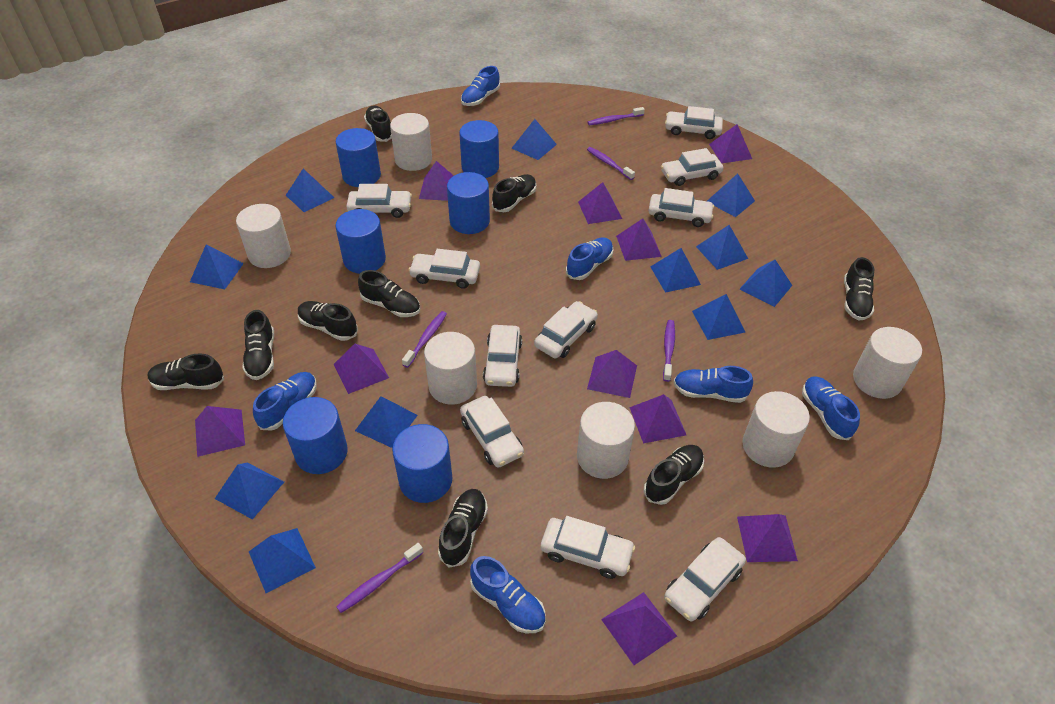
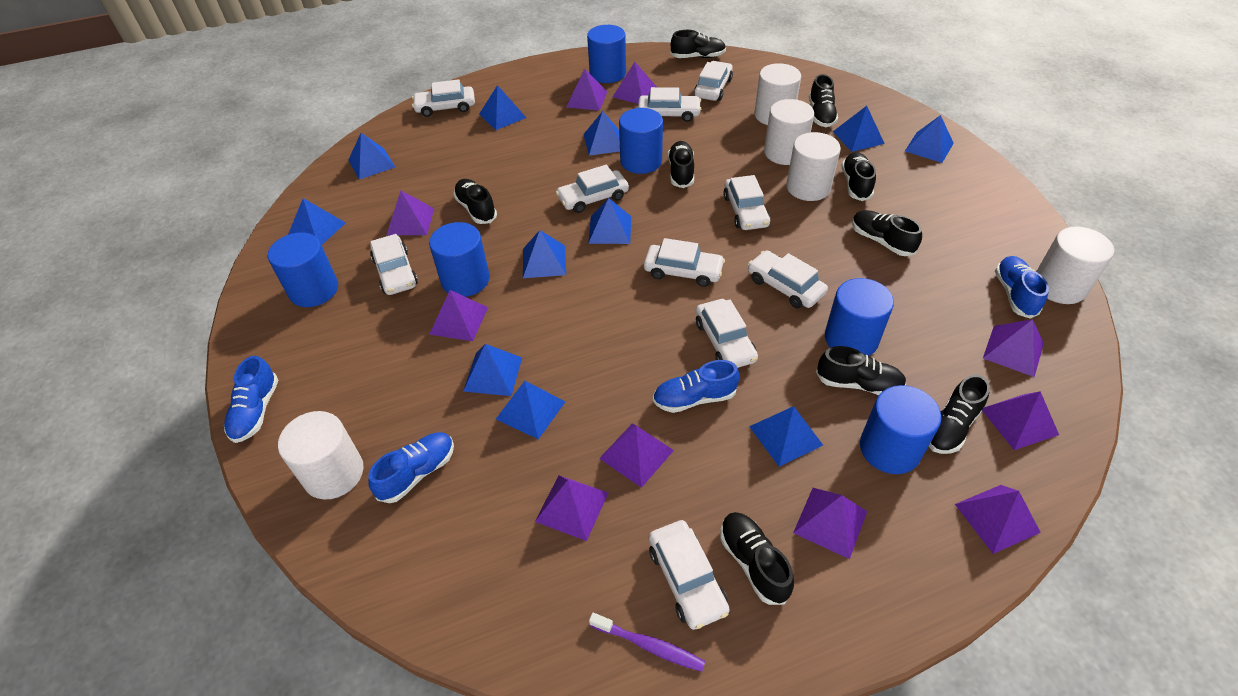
blue shoe: [253,372,317,431] [461,66,500,106] [470,556,545,633] [566,238,614,280] [673,366,753,403] [802,377,860,440] = 6 -> [224,356,278,443] [368,432,454,503] [653,360,740,413] [995,256,1049,319] = 4
purple toothbrush: [336,543,423,613] [402,311,447,368] [587,147,635,180] [588,107,645,125] [663,320,675,382] = 5 -> [589,613,705,672] = 1
white cylinder: [236,204,291,268] [390,113,432,171] [424,332,477,405] [577,402,635,479] [742,391,810,468] [853,327,922,399] = 6 -> [278,411,364,500] [754,63,801,125] [764,99,814,165] [786,132,841,201] [1036,227,1114,304] = 5

